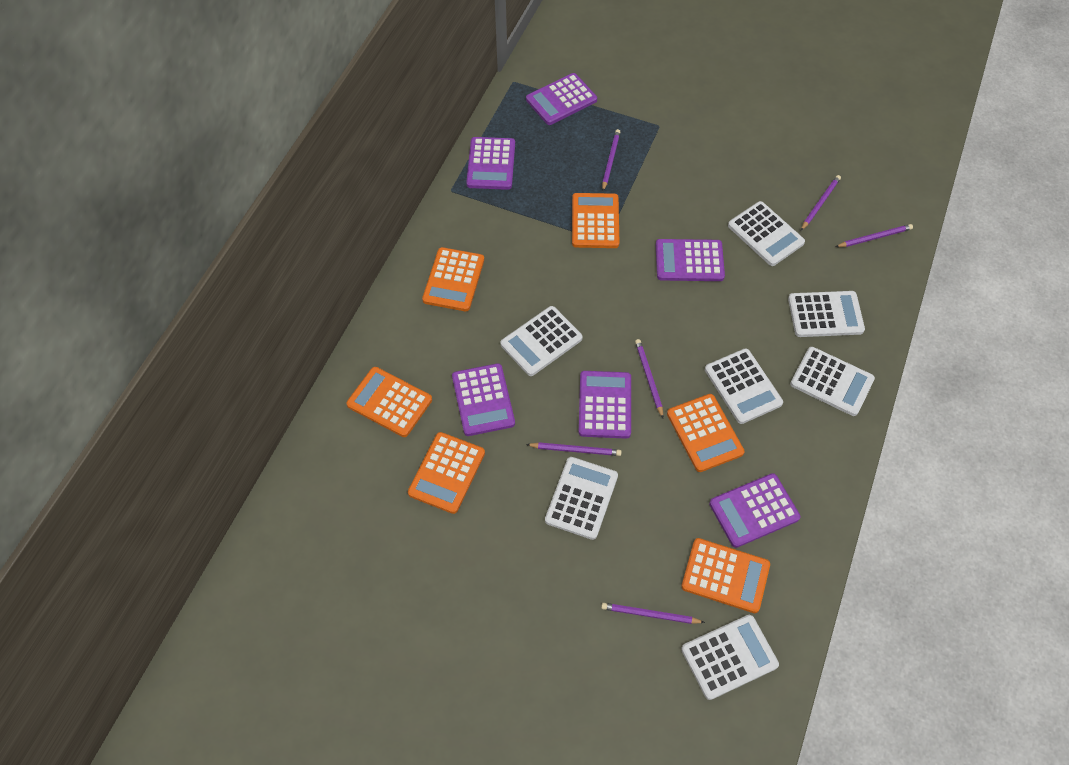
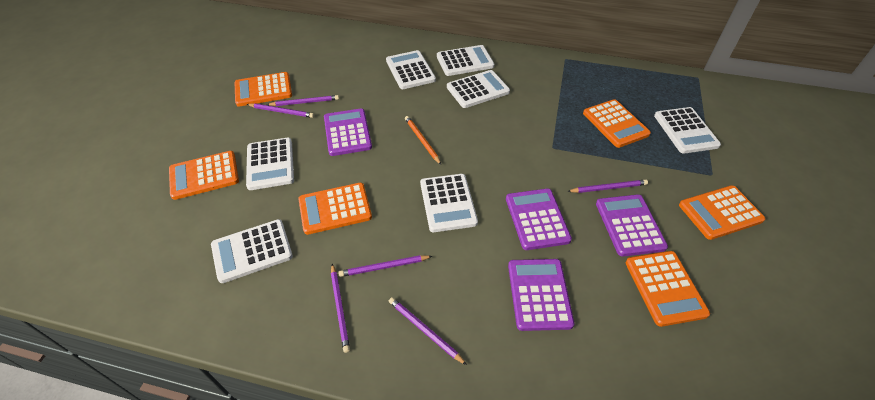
orange pencil: none = 0 -> [405,116,441,164] = 1
purple calculator: [452,363,515,436] [466,137,515,190] [526,73,597,125] [578,371,631,439] [656,239,725,281] [709,473,800,548] = 6 -> [324,108,372,156] [506,189,572,250] [508,259,574,331] [596,194,668,257] = 4

